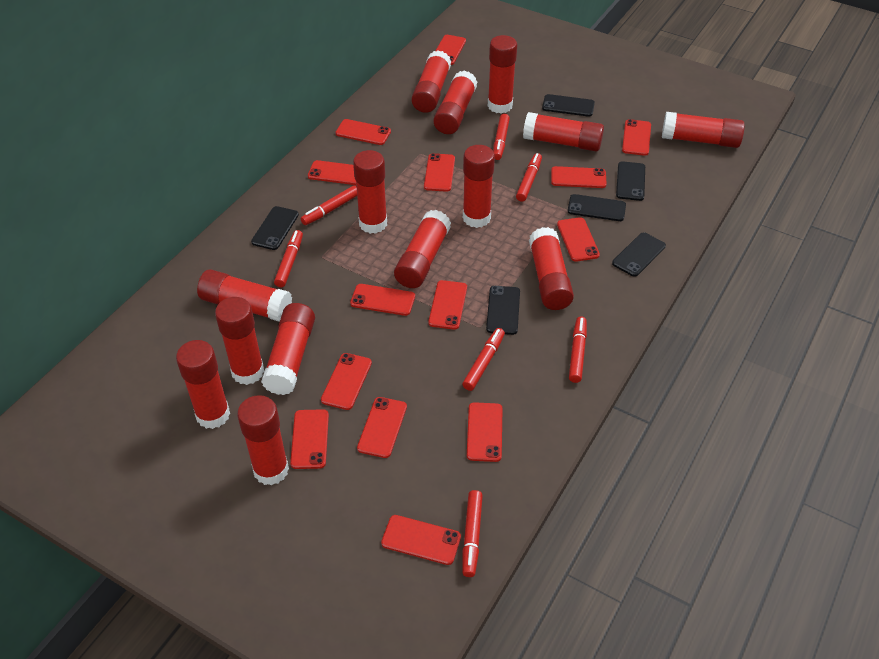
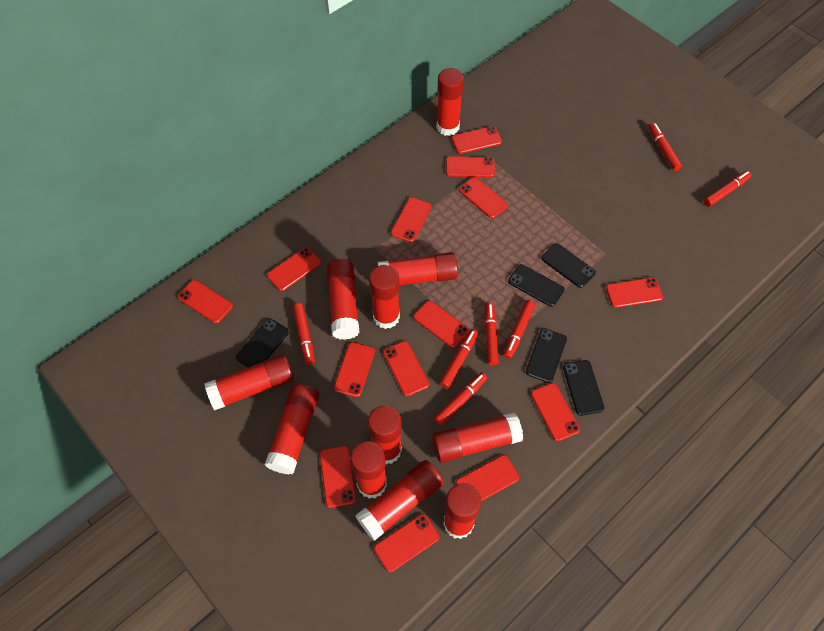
black phone: [251,206,299,250] [486,286,520,335] [542,94,595,117] [568,194,626,221] [612,232,666,277] [616,161,645,201] = 6 -> [236,319,289,368] [508,264,565,307] [526,328,567,383] [541,243,596,288] [563,360,604,416] = 5
red glue stick: [176,340,230,429] [197,270,292,322] [215,297,264,385] [237,395,289,485] [261,303,315,395] [353,150,387,234] [394,210,451,288] [411,50,451,113] [434,71,477,134] [463,145,495,228] [488,35,517,113] [523,112,604,151] [529,227,574,310] [662,112,745,148] = 14 -> [204,354,294,410] [264,384,319,475] [327,259,360,340] [351,441,387,499] [355,460,444,541] [368,405,402,464] [369,265,400,329] [378,252,458,285] [432,412,523,463] [436,68,464,136] [443,483,481,539] = 11

